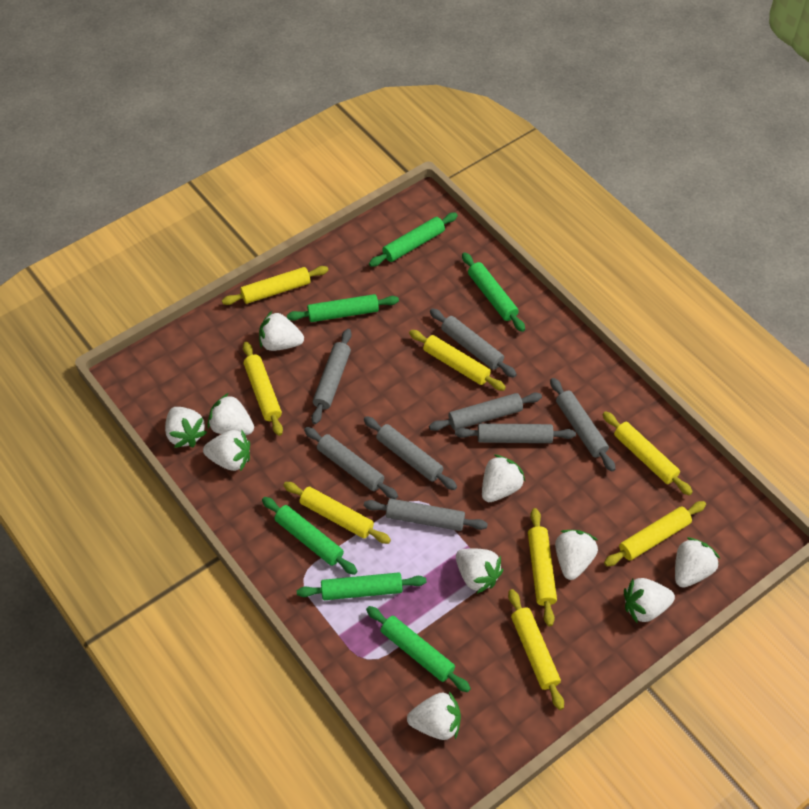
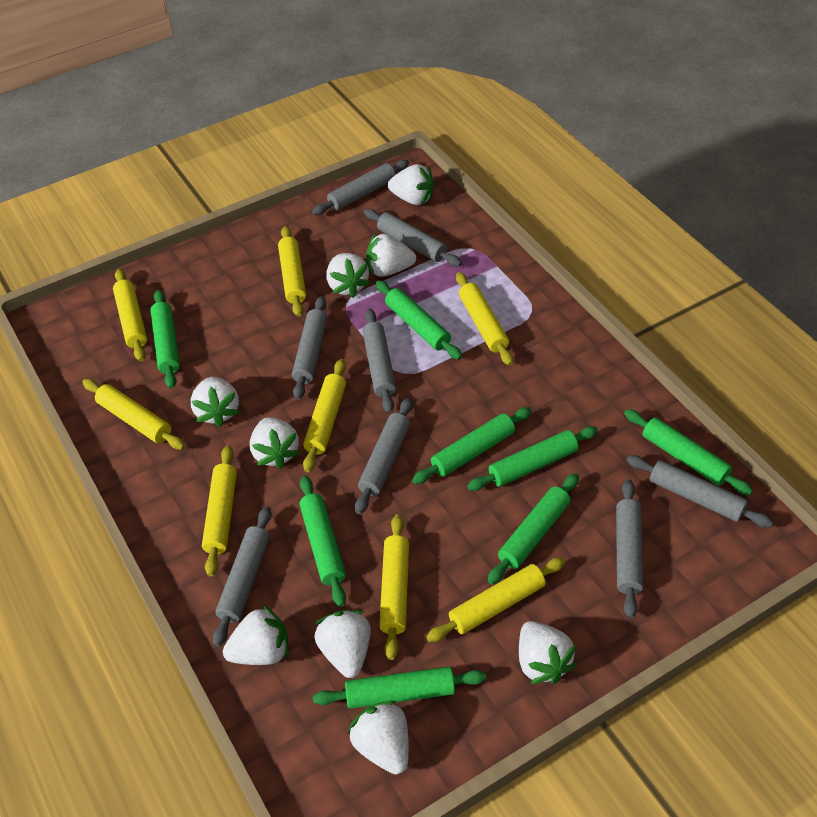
green rolling pin: [262,497,357,575] [287,294,399,322] [297,572,426,600] [366,606,471,692] [369,213,458,267] [462,252,525,332] = 6 -> [150,290,180,389] [300,476,346,607] [313,667,486,709] [376,280,462,360] [412,407,532,484] [467,426,598,491] [488,473,579,584] [624,409,753,495] = 8
white strawberry: [165,407,207,448] [203,430,250,472] [207,393,254,435] [259,311,304,351] [407,692,461,740] [456,548,503,594] [482,455,526,502] [555,530,598,580] [624,578,675,623] [675,537,720,588] = 10 -> [191,377,239,427] [223,605,289,665] [250,417,300,469] [314,610,371,678] [327,253,370,298] [348,701,409,774] [366,234,416,277] [388,164,434,205] [519,621,577,684] = 9

